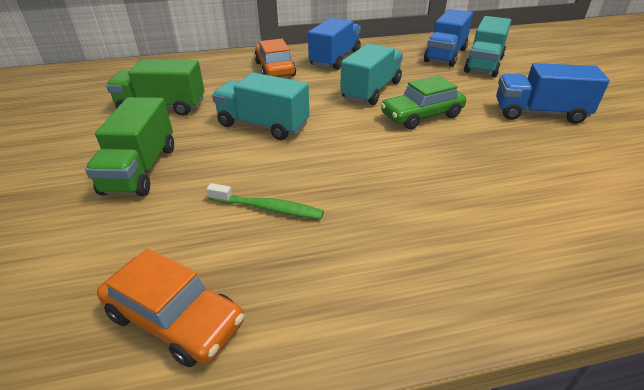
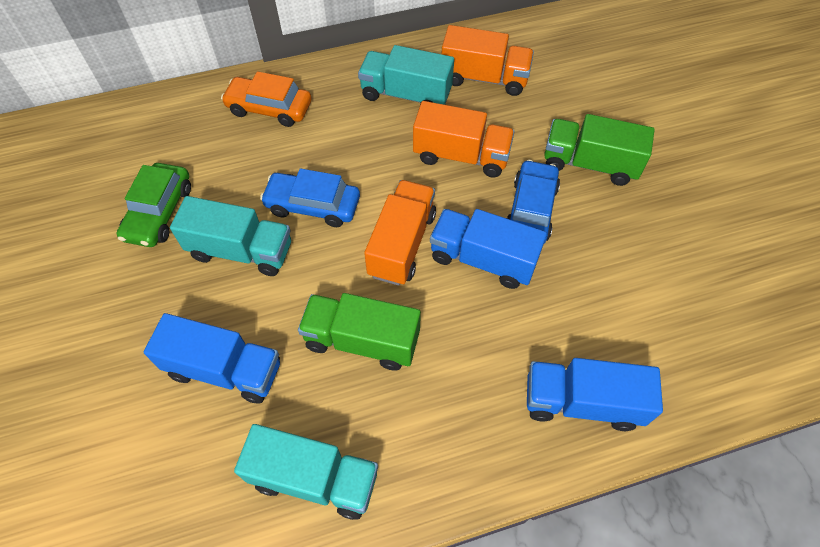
blue car: none = 0 -> [260,168,360,227] [507,160,560,243] = 2
green toothbrush: [207,183,324,219] = 1 -> none = 0
orange car: [97,248,244,367] [254,39,296,77] = 2 -> [221,71,311,127] = 1
orange truck: none = 0 -> [364,180,436,286] [413,101,515,178] [442,25,534,96] = 3

